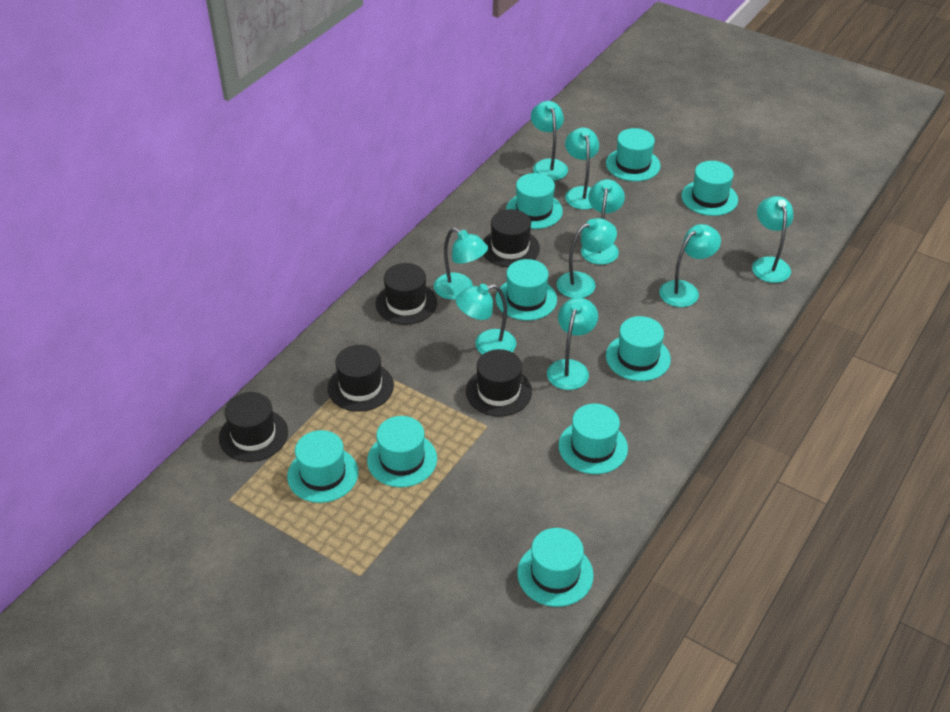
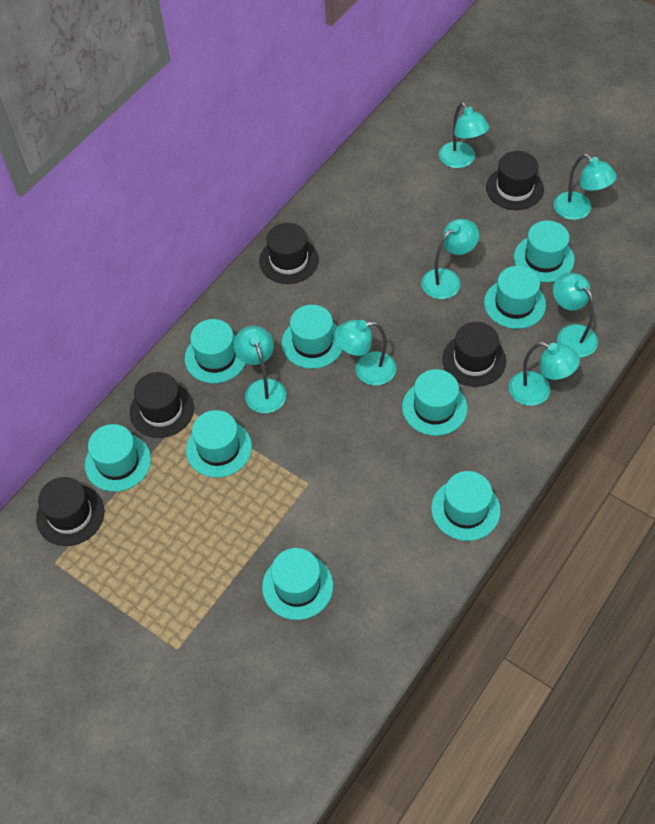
turquoise lamp: [434,228,488,300] [456,284,516,355] [531,101,568,181] [547,298,598,390] [557,218,617,298] [565,128,599,209] [581,179,625,265] [659,224,721,307] [752,196,794,283] = 9 -> [234,326,286,413] [334,320,396,386] [421,219,479,299] [439,102,489,168] [509,342,580,406] [553,273,598,358] [554,154,617,220] = 7

